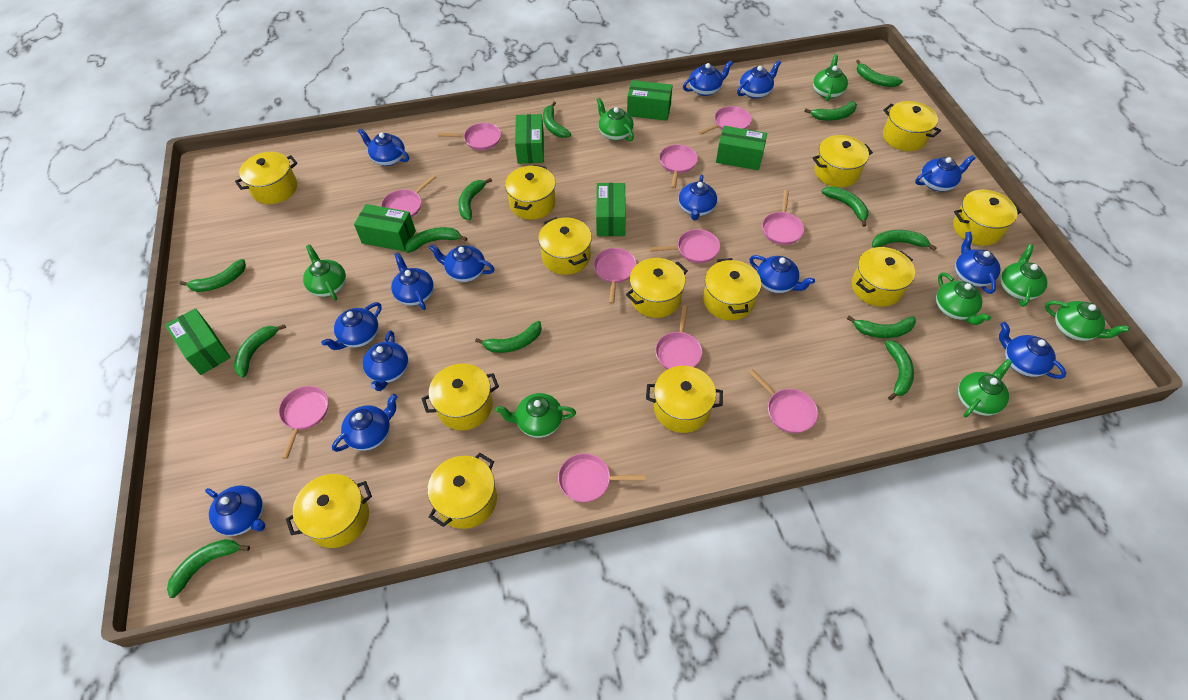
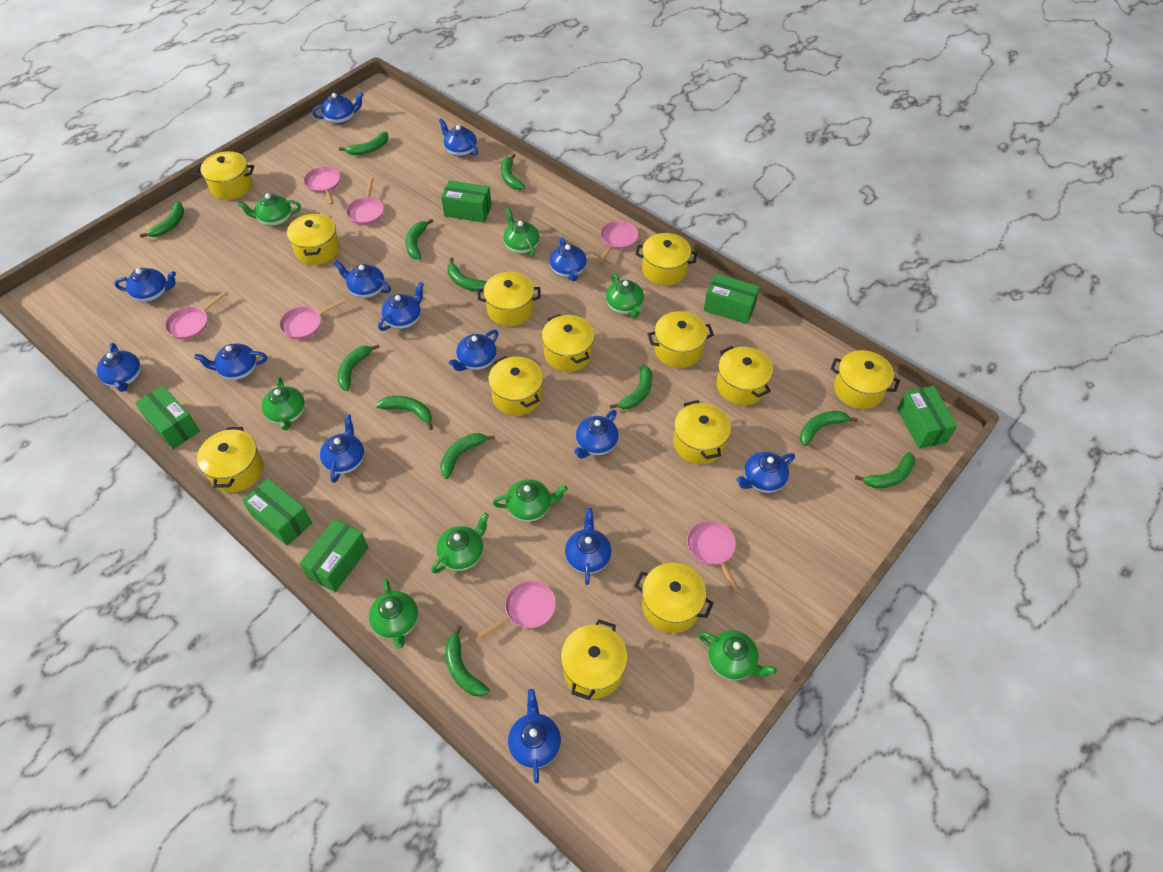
green banana: [167,539,250,598] [180,259,246,292] [234,324,286,378] [405,227,467,253] [458,178,492,220] [475,321,542,353] [543,102,571,138] [804,101,857,121] [821,186,869,227] [847,316,916,338] [856,60,903,87] [872,230,937,251] [885,340,914,401] = 13 -> [140,202,184,238] [338,344,380,391] [339,131,389,155] [376,396,433,430] [406,219,433,259] [440,433,495,479] [445,625,490,697] [447,258,487,292] [501,153,525,190] [610,365,653,409] [800,411,858,446] [855,452,916,488] = 12
pink pan: [278,386,328,459] [381,175,436,218] [438,123,501,150] [558,453,646,502] [594,248,637,304] [650,229,720,263] [655,305,702,369] [659,144,698,188] [698,106,751,135] [749,369,818,433] [762,190,804,245] = 11 -> [165,291,226,340] [279,299,345,340] [304,166,340,204] [346,178,384,225] [478,580,556,639] [598,221,638,262] [687,520,739,592] = 7

